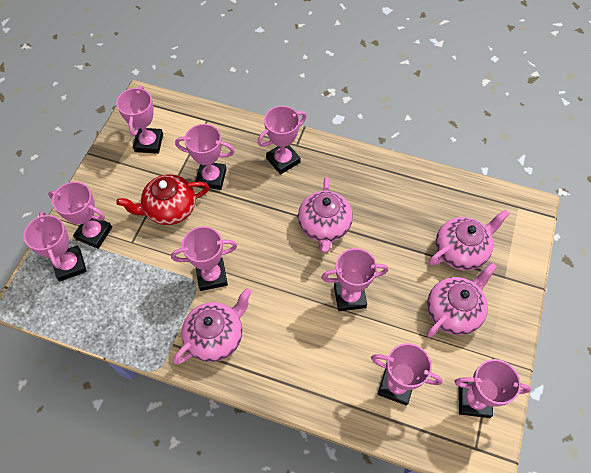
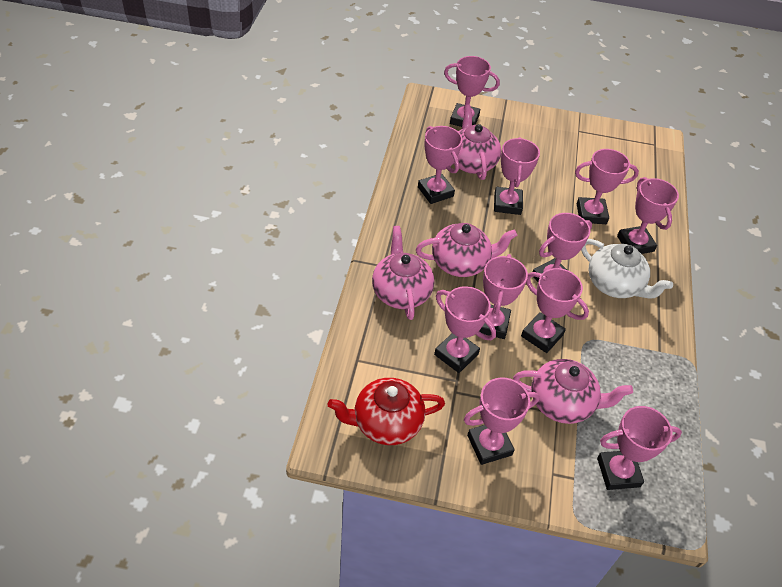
pink trophy: [24,212,87,281] [48,182,112,249] [116,86,163,154] [171,226,237,291] [175,124,235,190] [257,106,307,175] [321,248,388,311] [371,343,443,405] [455,359,531,418] = 9 -> [418,126,463,204] [434,286,496,373] [444,56,500,127] [464,377,539,465] [479,254,528,339] [494,137,540,215] [521,268,589,353] [533,213,592,282] [575,149,639,224] [597,406,682,490] [617,177,679,254] = 11
white teapot: none = 0 -> [581,239,673,298] = 1

